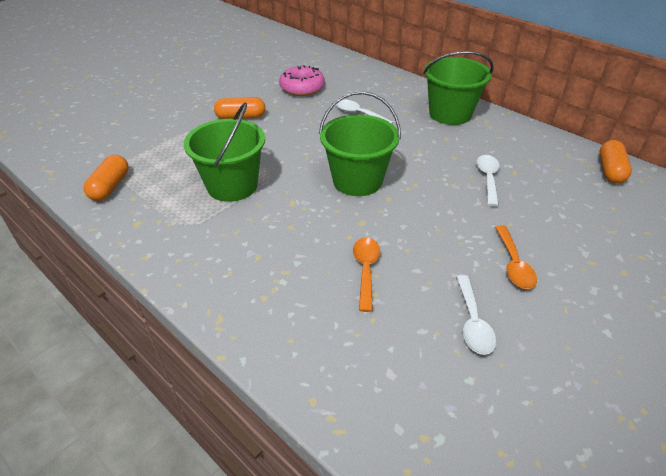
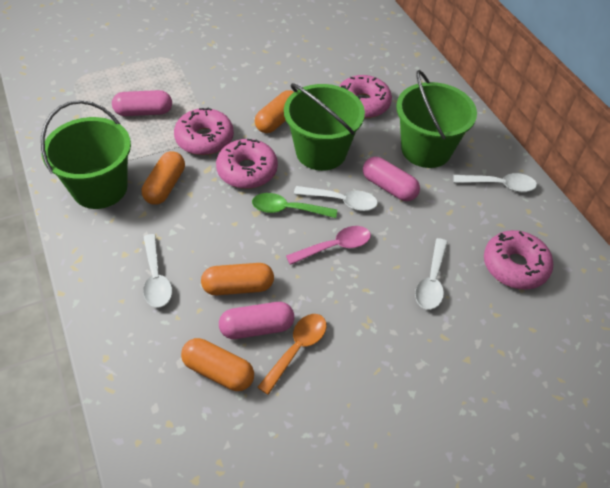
green spoon: none = 0 -> [252,193,337,218] = 1
orange capsule: [84,155,129,201] [214,97,265,119] [599,140,632,183] = 3 -> [142,151,185,205] [181,338,254,391] [201,263,274,295] [255,90,294,133] = 4
orange spoon: [353,237,380,312] [495,225,537,289] = 2 -> [257,314,327,395] = 1
pink capsule: none = 0 -> [112,90,172,116] [219,302,294,339] [363,157,420,201] = 3
pink donut: [279,65,325,96] = 1 -> [174,108,234,155] [216,139,278,189] [339,75,392,118] [484,230,553,290] = 4
pink spoon: none = 0 -> [286,226,371,265] = 1
white spoon: [336,100,394,124] [456,275,496,355] [476,155,500,206] = 3 -> [143,234,172,307] [294,186,378,211] [415,238,448,310] [453,173,537,192] = 4

